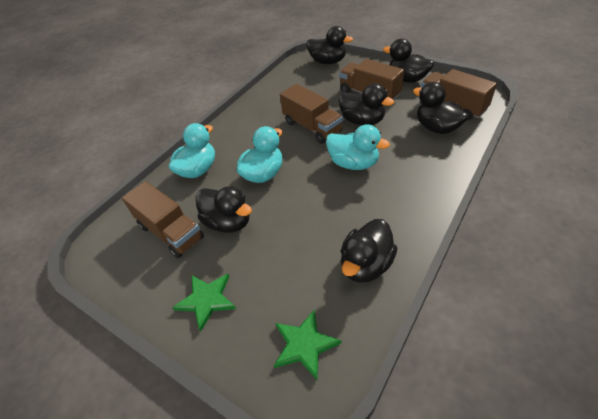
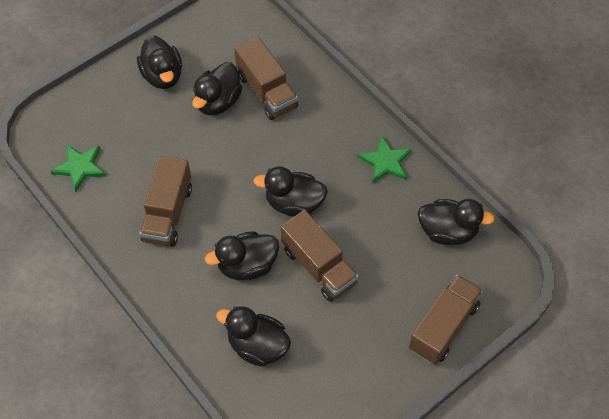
turquoise duck: [169,123,215,178] [237,126,283,183] [326,124,390,170] = 3 -> none = 0

